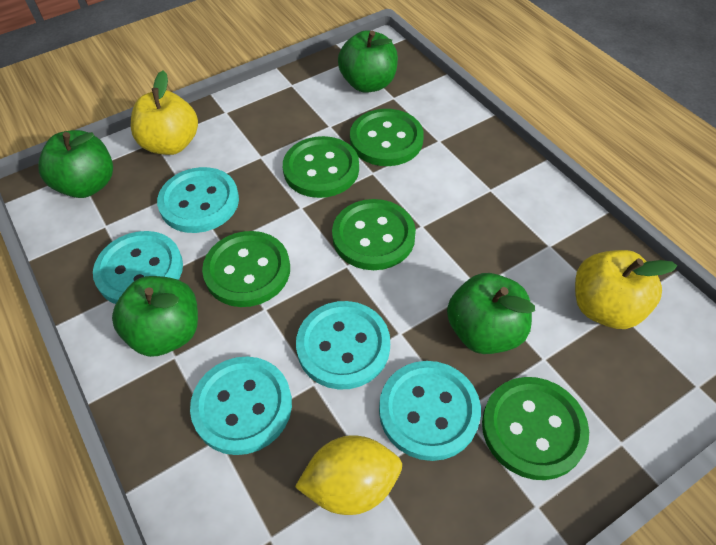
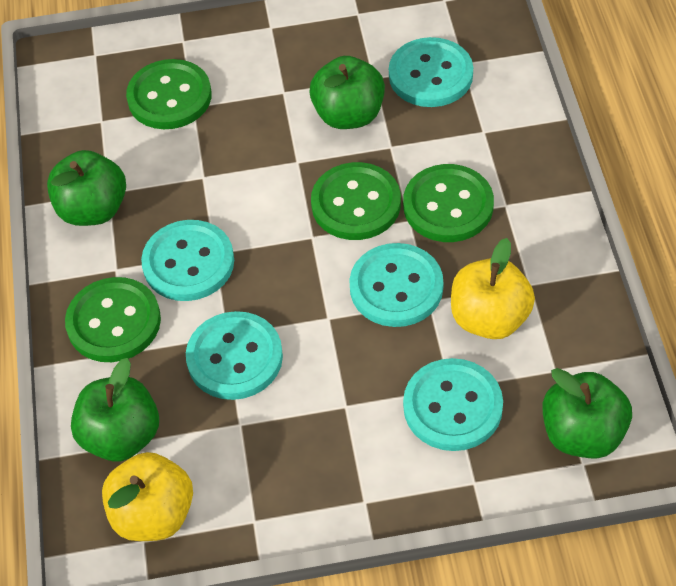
green button: [202,231,290,307] [283,136,359,198] [332,199,416,270] [350,109,424,166] [482,377,589,480] = 5 -> [65,277,161,362] [126,59,212,129] [311,162,401,240] [403,164,494,242] = 4
yellow lemon: [295,435,402,515] = 1 -> none = 0

